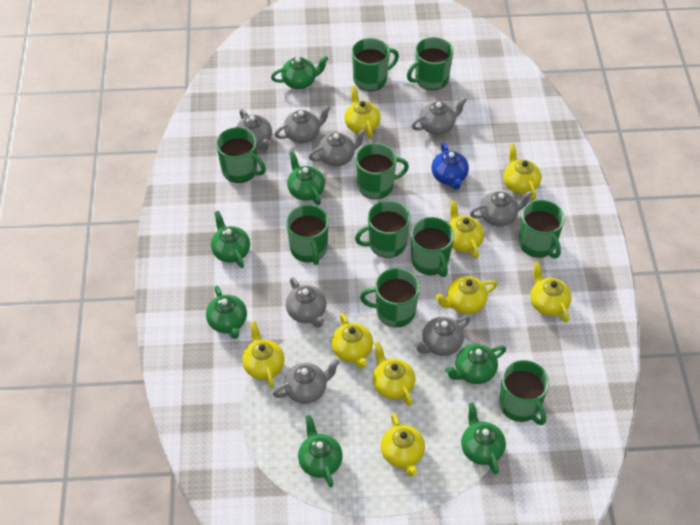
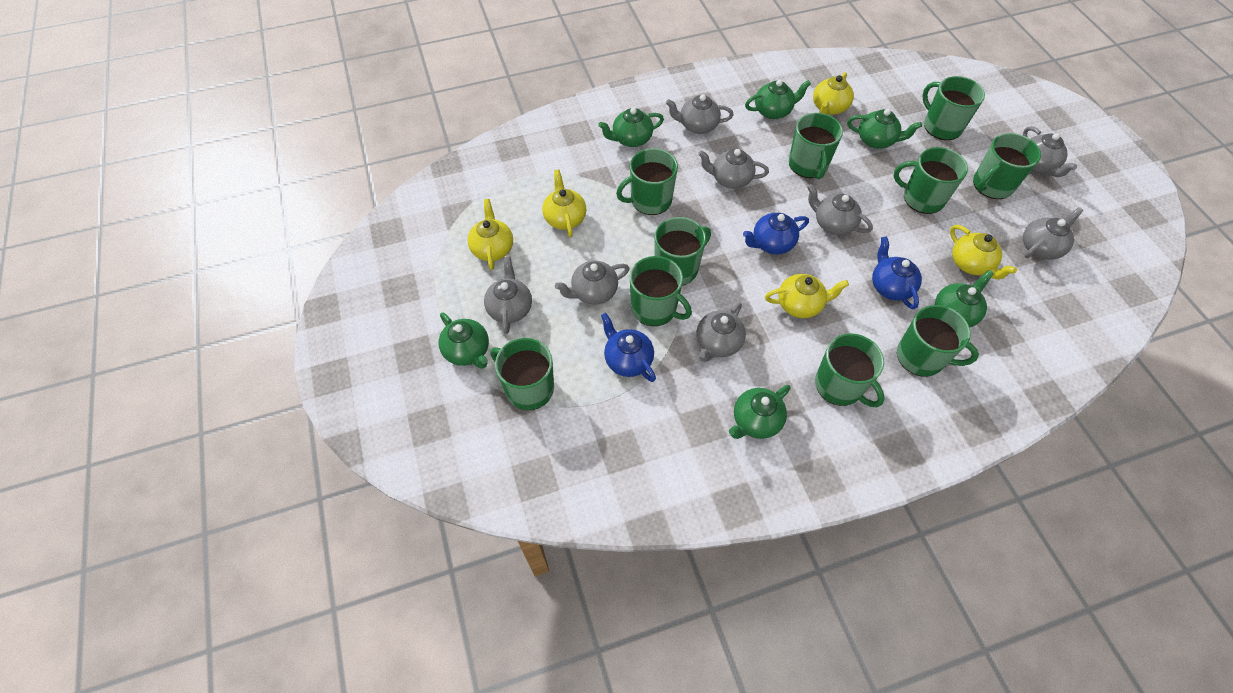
blue teapot: [431,142,469,190] = 1 -> [601,313,656,382] [743,213,809,254] [872,236,922,309] = 3
green teapot: [206,285,247,339] [211,211,250,268] [271,56,328,89] [287,151,325,205] [298,415,343,487] [445,344,506,384] [461,402,506,475] = 7 -> [439,312,489,368] [598,108,664,147] [729,385,791,439] [745,80,811,119] [847,109,922,148] [935,270,994,327] = 6
yellow teapot: [242,321,284,388] [331,313,373,369] [344,86,380,139] [373,342,415,406] [381,413,425,476] [435,276,498,314] [449,200,484,258] [504,144,541,200] [530,261,571,322] = 9 -> [467,199,513,270] [542,169,586,237] [765,274,849,318] [813,72,854,115] [950,225,1017,279] = 5

